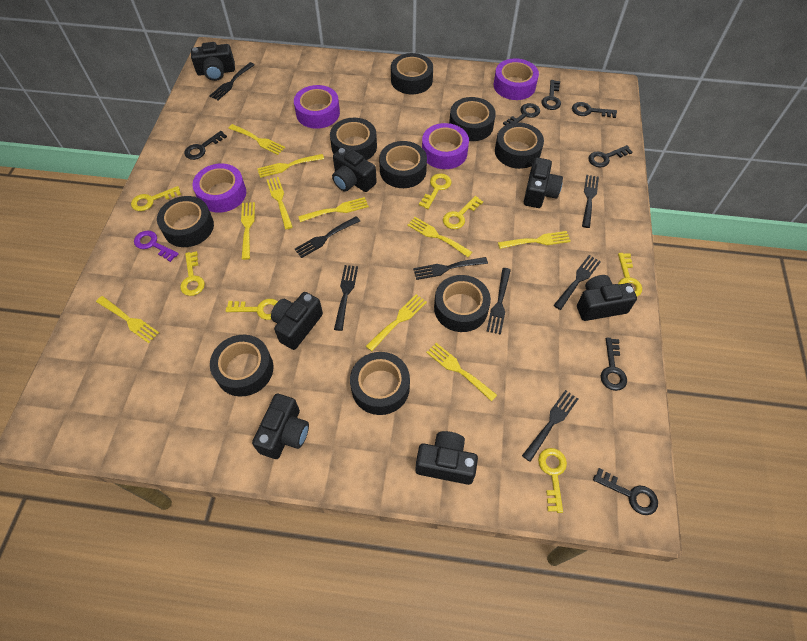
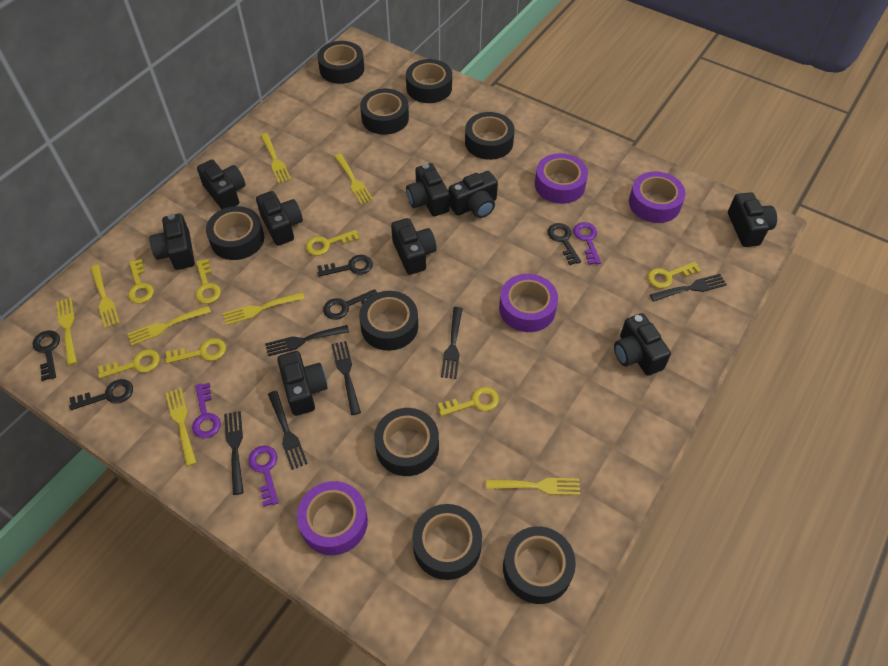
black camera: [191,42,235,81] [252,394,309,459] [271,292,323,350] [332,147,377,192] [416,431,478,485] [524,157,563,208] [577,275,637,321] = 7 -> [149,214,195,270] [197,160,245,209] [256,191,303,246] [277,351,328,416] [391,218,436,275] [406,163,450,216] [449,171,498,218] [614,313,671,376] [728,192,777,247] = 9
black fork: [209,62,255,100] [294,216,360,258] [334,265,358,331] [413,257,488,280] [487,268,511,335] [522,390,578,462] [553,255,601,310] [582,175,599,228] = 8 -> [224,411,244,495] [265,325,349,356] [268,391,308,470] [331,341,361,415] [441,307,463,379] [650,274,727,302] = 6
black key: [184,131,227,160] [503,103,540,125] [541,80,561,110] [572,102,617,118] [588,145,632,167] [593,468,658,515] [601,338,627,391] = 7 -> [33,330,60,381] [69,379,133,410] [317,255,373,277] [323,289,377,320] [547,223,581,265] = 5
purple key: [134,231,179,262] = 1 -> [192,383,221,438] [248,446,279,507] [573,222,601,265] = 3
yellow fork: [96,296,159,343] [228,124,285,155] [241,202,255,260] [257,154,324,178] [267,177,293,229] [298,197,369,222] [366,294,427,351] [407,217,472,257] [426,343,497,402] [498,231,571,249] = 10 -> [56,298,77,365] [91,265,120,328] [128,306,211,346] [165,388,197,466] [223,292,305,326] [261,133,291,183] [334,154,373,204] [486,478,580,495] = 8

